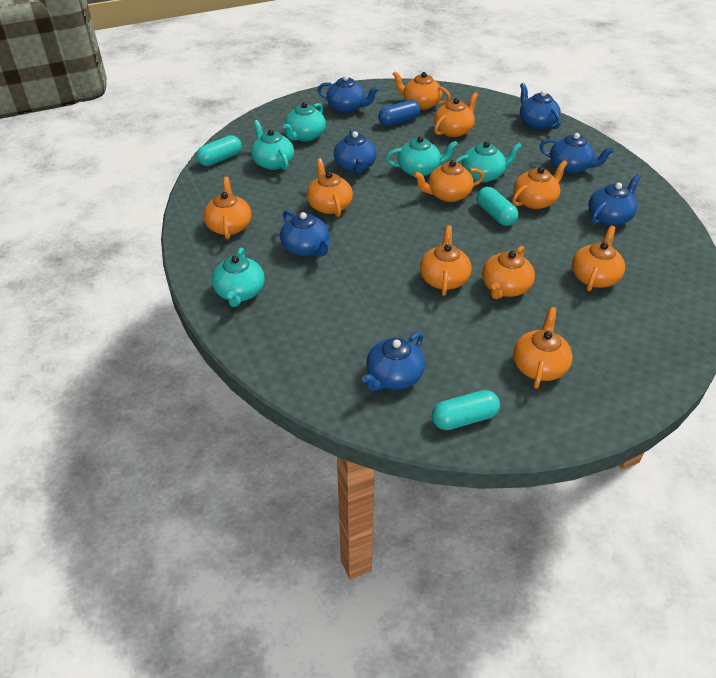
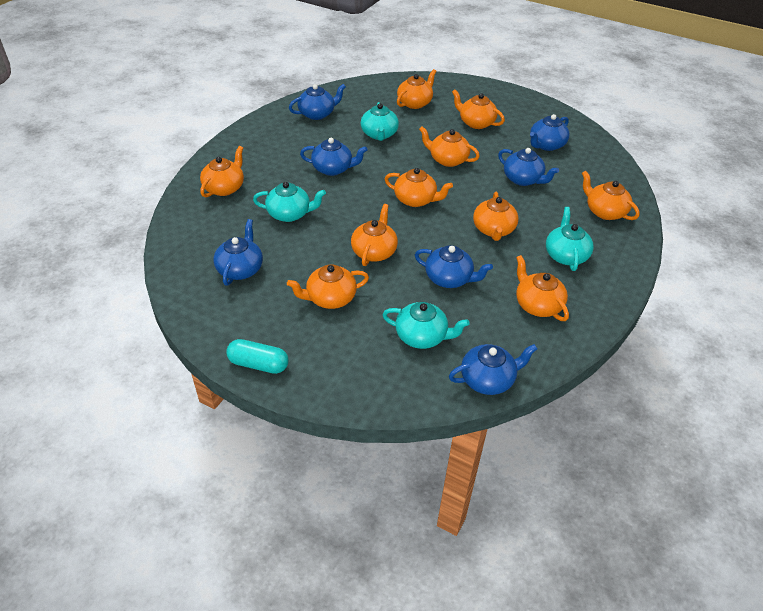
blue capsule: [378,100,420,126] = 1 -> none = 0
turquoise capsule: [196,135,242,166] [432,390,500,430] [477,187,518,226] = 3 -> [226,339,289,374] = 1
turquoise teapot: [212,248,265,307] [251,120,294,170] [283,102,326,141] [386,136,458,177] [455,141,522,182] = 5 -> [253,182,326,222] [360,102,399,141] [382,302,470,349] [546,207,594,271] = 4

